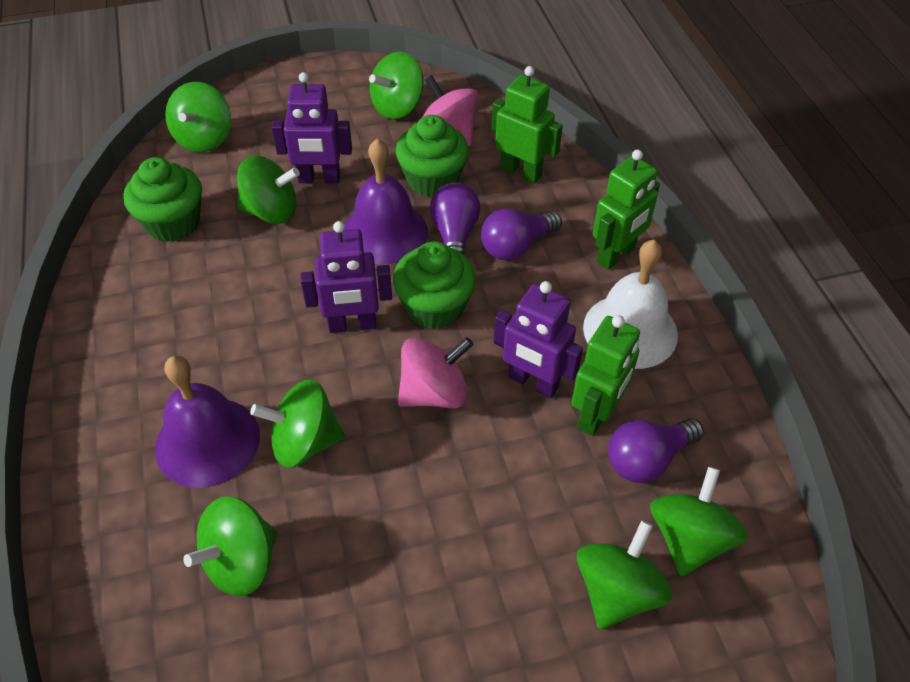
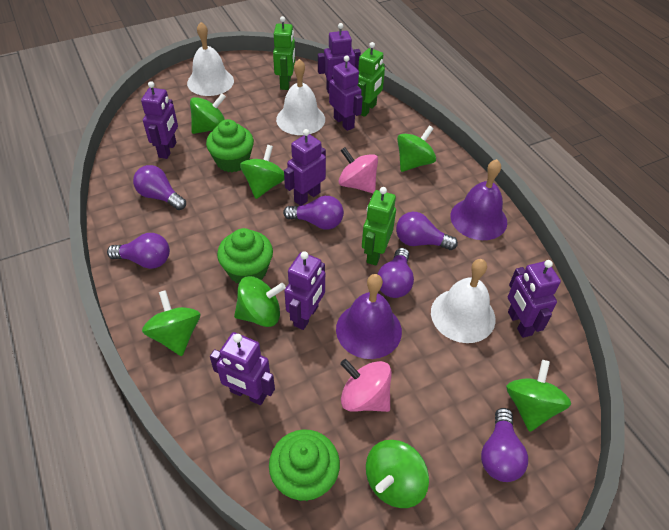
purple light bulb: [430,183,480,255] [481,208,562,261] [608,418,704,483] = 3 -> [107,233,170,269] [133,165,186,210] [283,196,344,230] [378,248,414,298] [396,212,458,250] [481,408,528,482] = 6
purple robot: [272,72,352,184] [300,221,392,333] [494,281,583,398] = 3 -> [141,81,178,159] [210,332,275,405] [284,129,326,206] [284,251,325,330] [318,23,361,94] [329,55,363,131] [508,260,561,338] = 7
white bell: [583,240,678,369] = 1 -> [187,22,234,96] [276,59,325,135] [431,259,496,343] = 3

